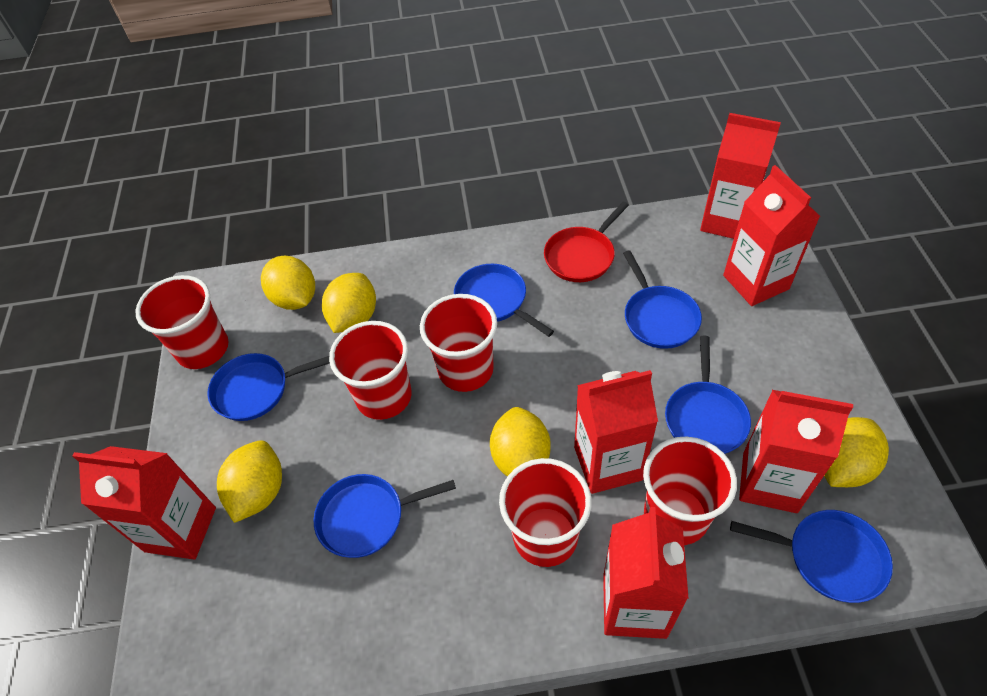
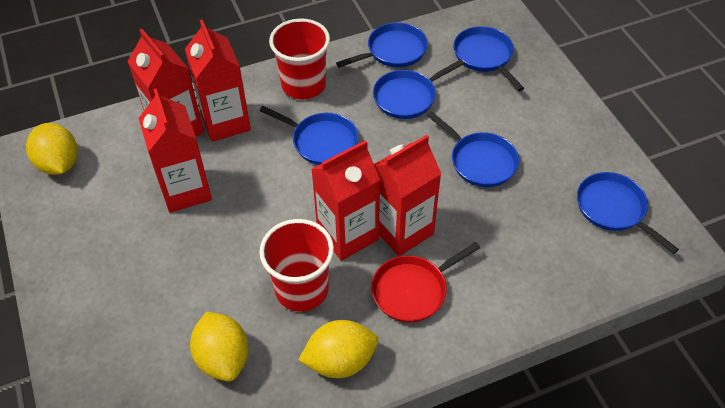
red carton: [72,446,216,559] [574,370,658,494] [603,507,689,639] [700,113,781,239] [723,165,820,306] [739,390,853,513] = 6 -> [128,29,204,137] [139,88,212,213] [185,19,251,142] [311,140,380,261] [374,135,441,256] = 5
red cup: [135,275,229,369] [329,321,412,420] [420,294,497,392] [499,458,592,567] [643,437,737,545] = 5 -> [259,219,334,312] [269,18,330,99] = 2
yellow lemon: [217,440,282,523] [261,256,315,310] [322,273,376,333] [490,407,551,476] [824,417,889,487] = 5 -> [26,123,77,175] [190,312,249,381] [299,320,378,378] = 3

